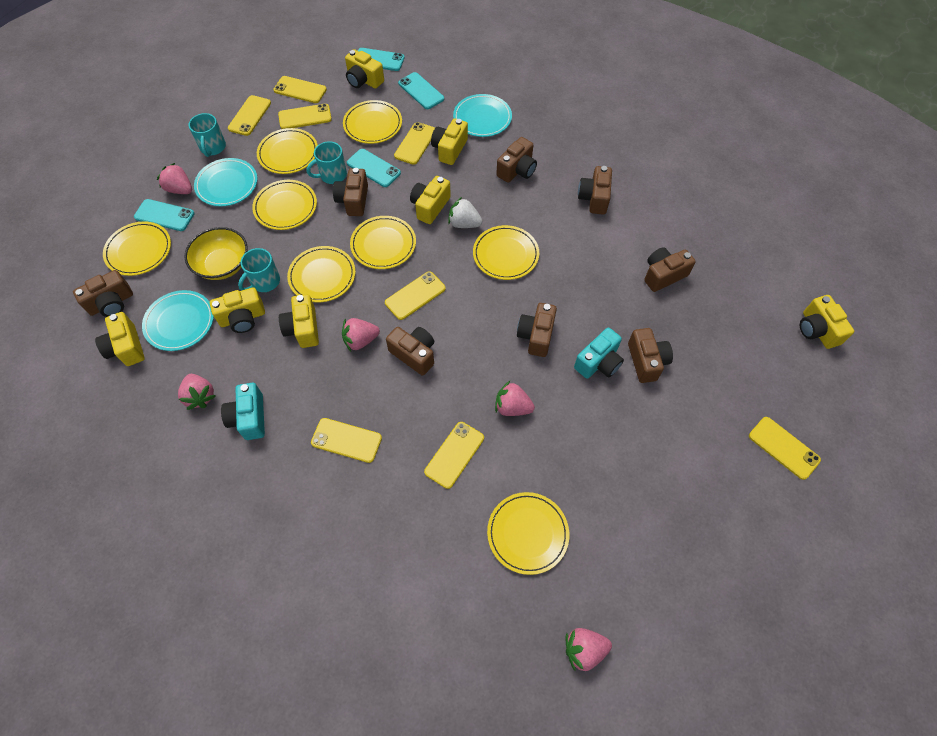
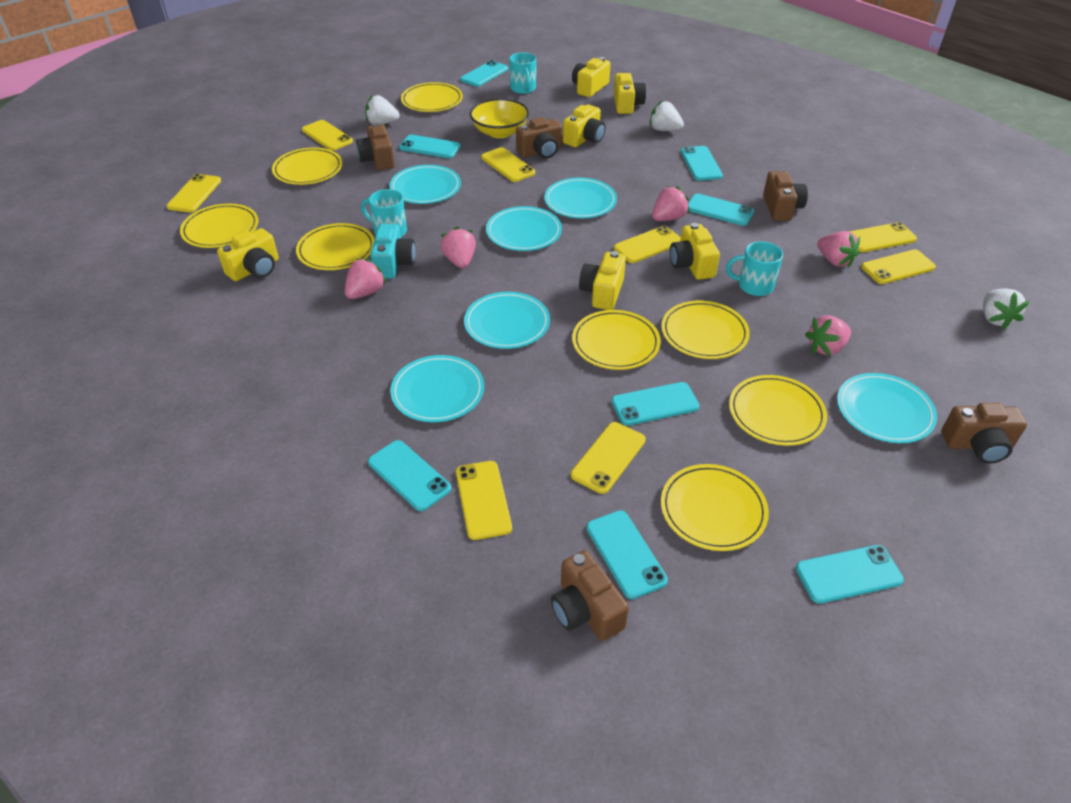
brown camera: [73,270,133,317] [333,168,368,216] [386,327,434,376] [496,137,537,183] [517,303,557,357] [578,166,612,215] [628,328,673,383] [644,247,696,292] = 8 -> [356,123,395,170] [516,117,562,159] [551,550,629,641] [763,171,808,221] [942,403,1027,464] = 5
turquoise camera: [221,383,265,440] [574,328,624,379] = 2 -> [370,224,416,279] = 1
turquoise phone: [134,199,195,231] [347,149,401,187] [358,48,405,71] [398,72,444,109] = 4 -> [368,440,451,511] [399,135,461,158] [460,60,508,87] [586,510,668,599] [612,382,699,426] [681,146,723,181] [688,194,754,226] [796,545,904,604] = 8
turquoise plate: [142,290,214,351] [194,158,258,207] [453,94,512,137] = 3 -> [390,165,461,204] [390,355,484,422] [464,292,550,349] [486,206,562,251] [544,177,617,218] [837,373,937,443] = 6
white strawberry: [448,197,482,228] = 1 -> [365,95,400,124] [649,100,684,131] [983,289,1029,329] = 3
yellow camera: [95,312,145,366] [210,287,265,333] [279,294,319,348] [345,49,384,89] [410,176,451,224] [431,118,468,165] [800,295,854,349] = 7 -> [217,228,279,281] [563,104,606,147] [572,57,611,97] [579,251,626,310] [614,73,646,114] [670,223,720,280] = 6

